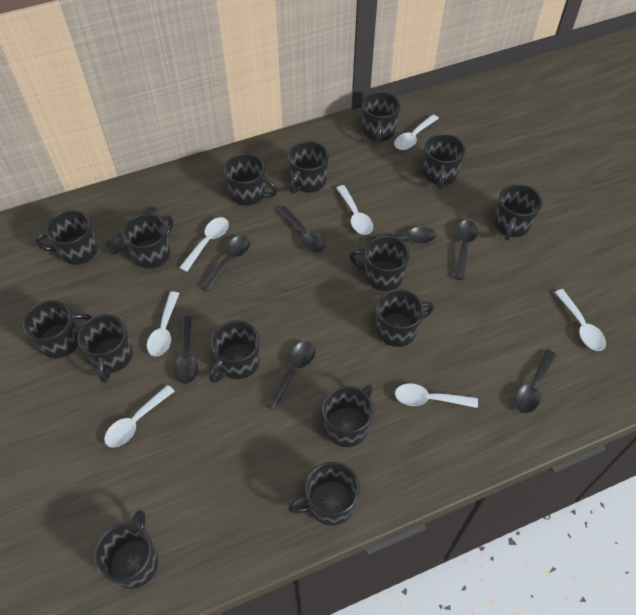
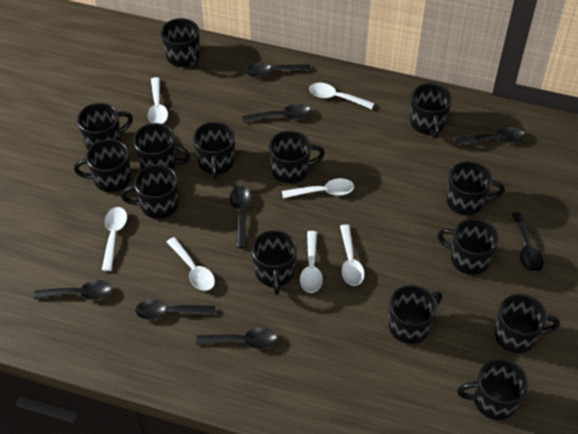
black mug: [23,300,92,358] [36,210,98,265] [78,314,133,383] [94,510,158,589] [122,214,173,268] [209,320,260,383] [224,153,278,206] [288,141,329,194] [288,462,360,526] [322,385,374,447] [349,236,410,291] [362,91,401,144] [377,289,434,347] [423,134,465,189] [494,184,542,241] = 15 -> [74,139,131,192] [77,103,133,149] [121,164,179,219] [133,123,190,169] [161,18,200,67] [193,122,235,179] [252,230,297,295] [269,131,325,184] [389,285,442,344] [410,83,452,139] [437,218,499,275] [447,161,505,215] [457,359,529,420] [495,294,560,353] = 14

